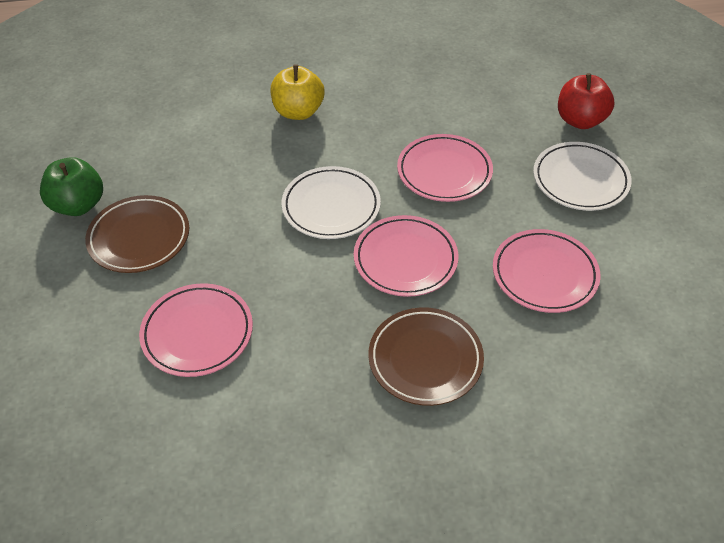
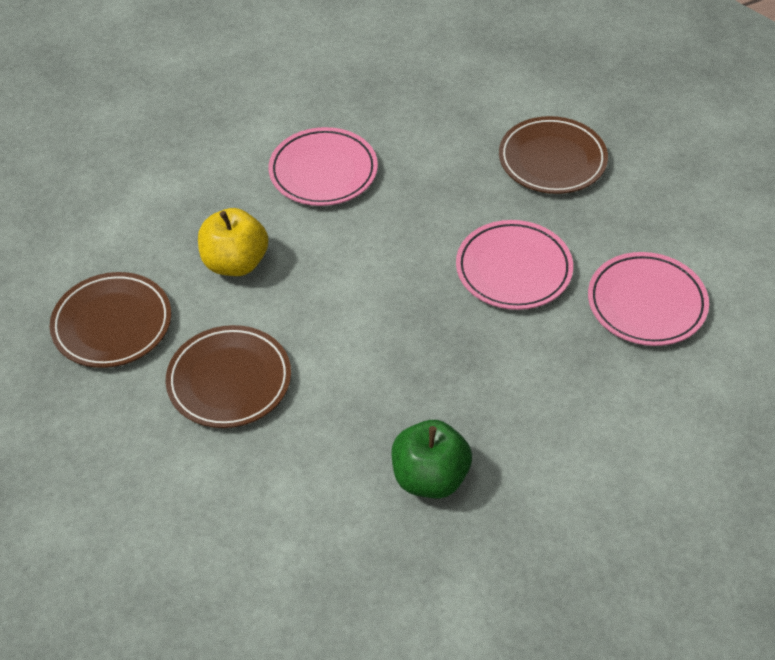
brown plate: [85,195,189,273] [368,307,484,406] = 2 -> [50,272,171,368] [166,325,291,428] [499,116,608,194] = 3
pink plate: [139,283,253,377] [354,215,458,297] [397,134,493,202] [493,229,600,313] = 4 -> [269,127,378,206] [456,220,573,310] [588,252,709,346] = 3
red apple: [558,73,614,129] = 1 -> none = 0
white plate: [282,166,381,239] [533,142,632,211] = 2 -> none = 0

